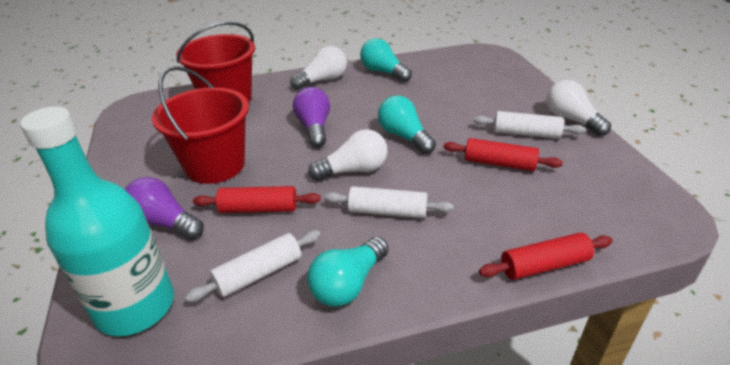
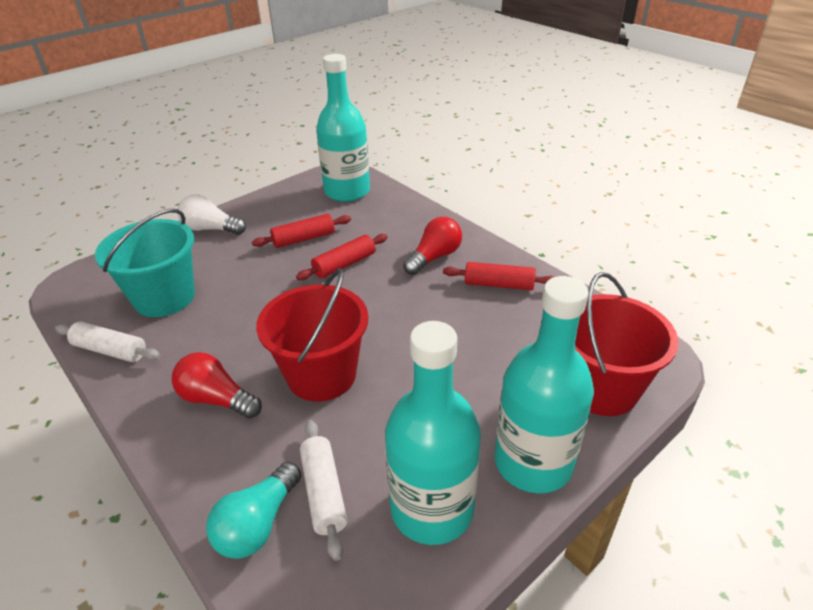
purple light bulb: [125,177,204,240] [293,87,330,147] = 2 -> none = 0
red light bulb: none = 0 -> [172,352,262,419] [403,217,462,275] = 2
turquoise bottle: [20,107,174,336] = 1 -> [316,54,370,202] [385,321,481,545] [494,276,594,493] = 3
turquoise bucket: none = 0 -> [95,209,195,317] = 1
turquoise light bulb: [307,237,389,307] [360,38,412,82] [378,96,436,154] = 3 -> [206,462,302,559] = 1
white light bulb: [290,46,347,90] [308,129,387,181] [546,80,611,136] = 3 -> [178,194,246,235] = 1
white rolling pin: [185,230,321,302] [324,186,453,218] [473,111,586,139] = 3 -> [55,322,161,362] [300,420,347,561] = 2

